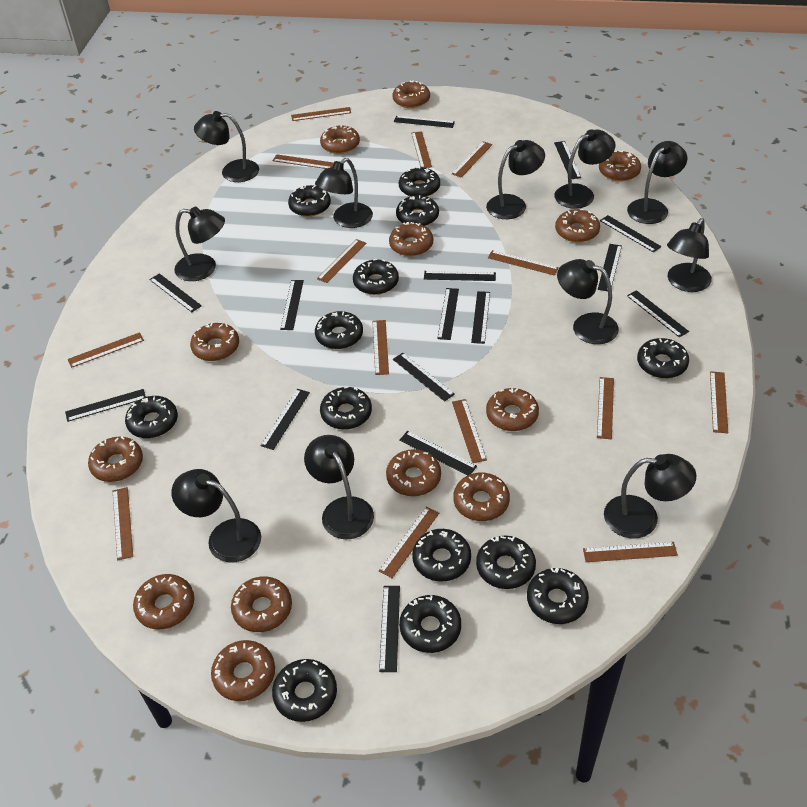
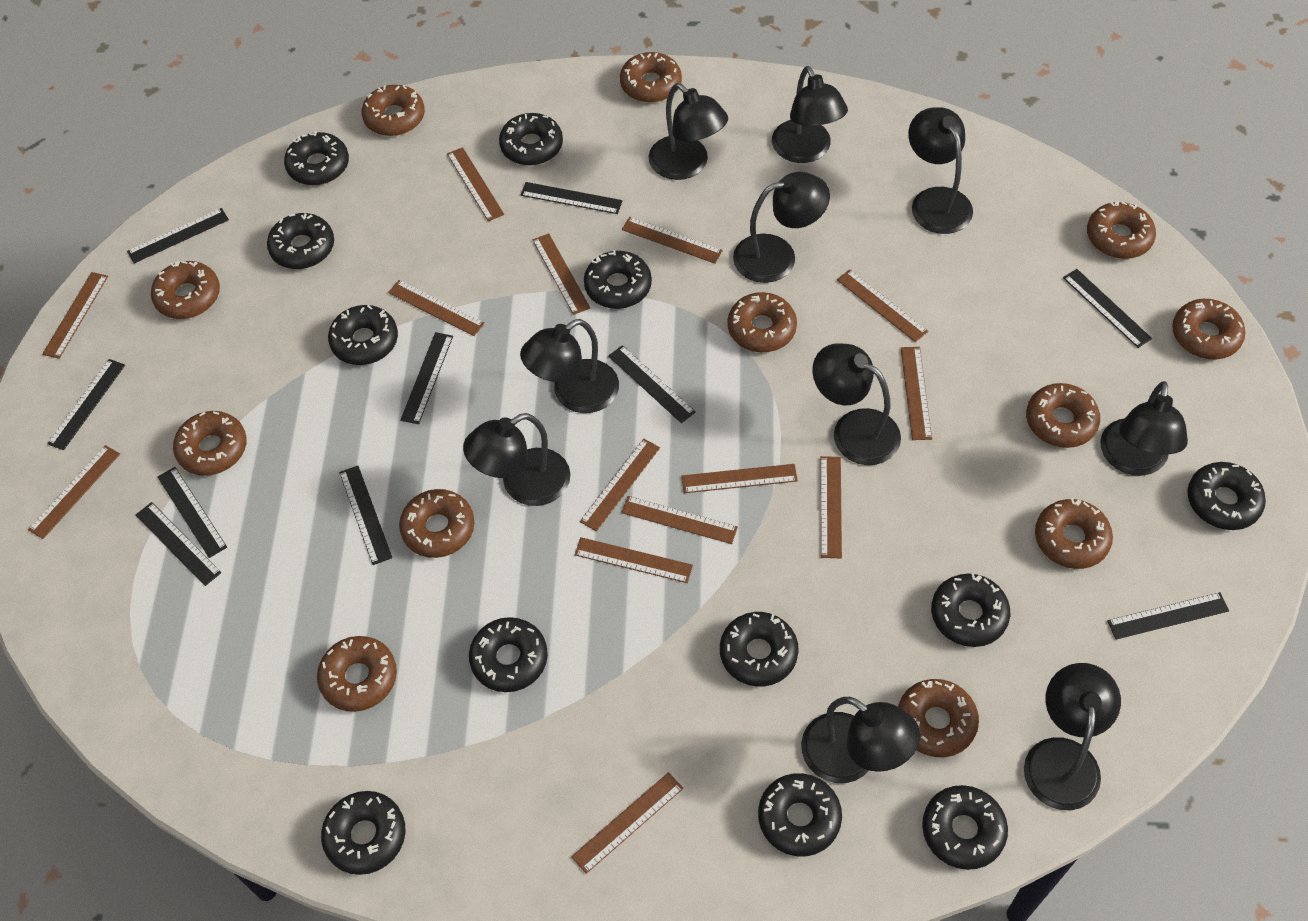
black donut: [125,396,178,438] [272,659,337,722] [288,185,331,217] [315,311,363,349] [320,386,372,430] [353,259,399,295] [396,195,439,226] [399,166,440,197] [399,595,461,653] [412,529,471,582] [476,536,536,589] [527,568,589,624] [637,338,689,379] = 13 -> [267,213,334,269] [284,131,349,185] [321,791,405,875] [328,305,398,365] [469,617,548,692] [499,113,563,166] [584,250,652,309] [720,612,799,686] [758,773,842,856] [922,785,1008,870] [931,573,1010,647] [1187,462,1266,530] = 12
black lamp: [171,469,261,562] [174,207,225,281] [194,111,259,182] [304,435,374,539] [315,158,373,228] [486,140,545,219] [554,129,616,209] [557,259,619,344] [604,454,696,539] [627,141,687,224] [667,218,712,292] = 11 -> [463,413,570,506] [520,319,619,413] [649,83,728,180] [733,172,830,283] [772,66,848,163] [801,697,920,783] [812,343,901,465] [908,107,973,234] [1024,663,1121,810] [1100,381,1188,476] = 10
black ruler: [65,389,146,422] [149,273,202,312] [261,389,310,450] [280,280,304,330] [379,586,400,672] [393,353,455,402] [394,116,455,128] [400,431,477,475] [424,271,496,281] [437,288,459,340] [471,291,490,344] [554,141,581,179] [598,244,622,291] [600,215,662,252] [627,290,689,337] = 15 -> [47,359,125,450] [127,208,229,263] [136,502,221,586] [157,467,227,558] [339,466,392,565] [400,332,453,424] [521,182,623,214] [608,345,696,423] [1063,269,1152,348] [1107,592,1229,640] = 10
brown donut: [88,436,143,482] [133,574,194,630] [190,323,239,361] [211,640,275,701] [231,576,292,632] [320,125,360,154] [386,449,441,496] [389,222,433,256] [392,80,430,108] [453,473,510,521] [486,388,539,431] [555,209,600,243] [599,150,641,182] = 13 -> [151,261,220,319] [173,411,247,476] [317,636,397,712] [362,85,425,136] [399,489,475,558] [620,52,682,103] [728,292,797,352] [898,679,979,757] [1026,383,1100,448] [1035,498,1113,569] [1087,201,1156,259] [1172,299,1245,359] = 12

